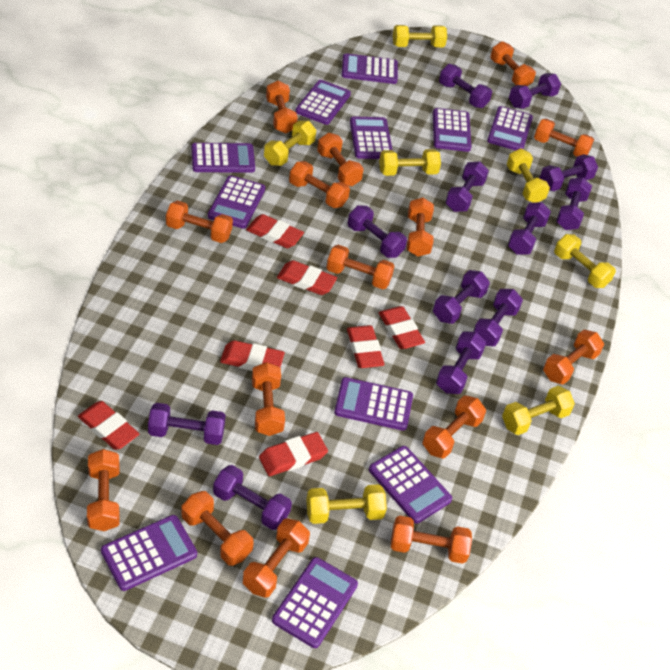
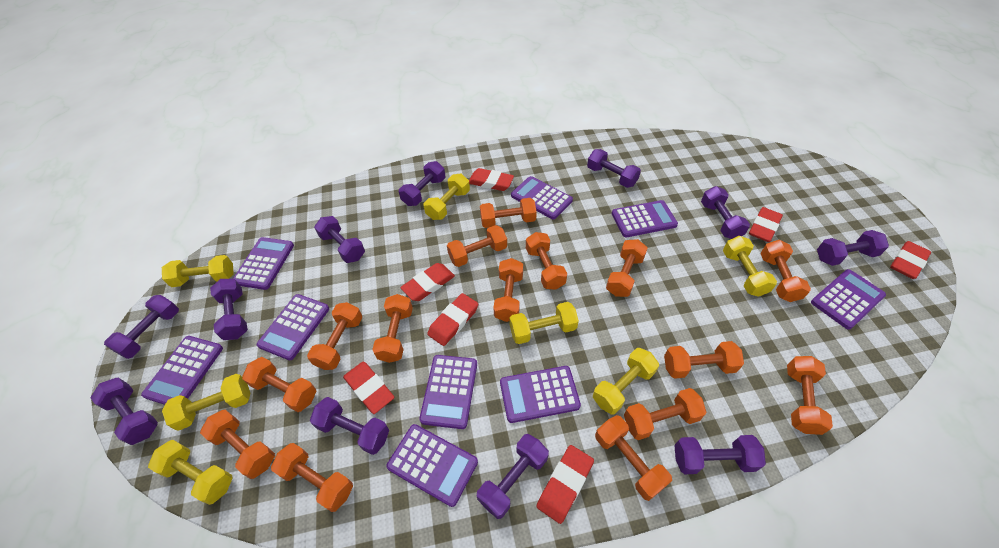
purple calculator: [101,515,197,591] [192,143,255,173] [208,175,265,229] [272,557,358,648] [295,80,351,125] [334,377,413,431] [342,53,398,84] [350,116,393,159] [369,446,452,524] [433,108,471,152] [487,106,533,150] = 11 -> [141,336,223,405] [233,237,294,290] [257,294,329,360] [387,424,478,507] [419,355,477,429] [500,366,581,423] [511,176,573,219] [612,200,678,237] [811,269,886,330] = 9
purple dumbbell: [148,403,225,445] [213,465,292,530] [348,206,407,258] [433,270,490,324] [436,332,486,394] [439,64,492,108] [445,161,489,212] [473,289,523,346] [508,202,551,255] [509,73,561,109] [540,154,598,191] [556,177,592,230] = 12 -> [91,378,158,445] [104,295,179,359] [210,279,248,340] [310,397,389,455] [314,216,365,263] [399,161,445,206] [477,434,549,519] [587,149,641,188] [674,435,766,474] [701,186,750,239] [817,230,889,266] = 11

